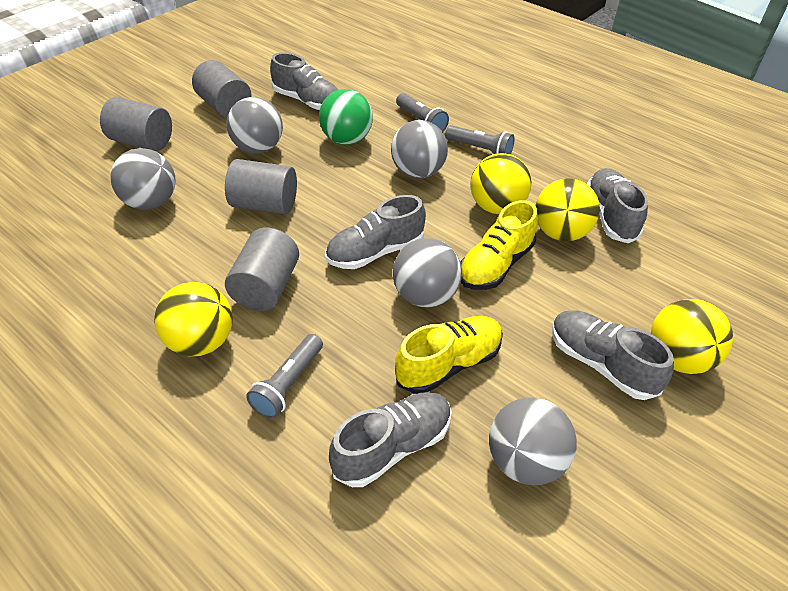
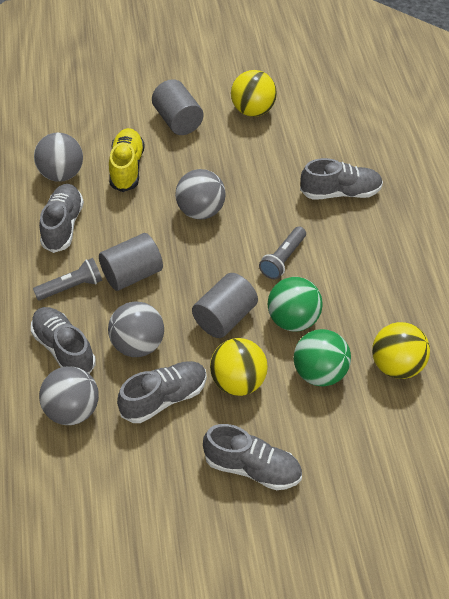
green ball: [319,89,373,145] = 1 -> [268,277,323,332] [294,329,351,386] = 2
grey ball: [110,148,176,210] [226,97,283,154] [391,120,448,178] [393,238,462,308] [489,397,577,486] = 5 -> [34,133,83,182] [39,366,99,425] [108,301,164,357] [175,169,226,220] = 4
grey cylinder: [100,97,172,151] [192,60,252,118] [225,159,297,215] [225,227,299,311] = 4 -> [99,233,163,291] [152,79,203,135] [192,273,258,338] = 3
grey flashlight: [246,334,323,419] [396,93,449,132] [445,125,515,154] = 3 -> [33,258,102,300] [259,227,306,279] = 2
yellow ball: [154,282,233,356] [471,153,531,214] [536,178,600,241] [651,299,733,374] = 4 -> [210,338,268,396] [231,70,277,117] [372,322,430,379] = 3
yellow shoe: [395,316,503,394] [461,200,538,290] = 2 -> [109,128,145,192] = 1

